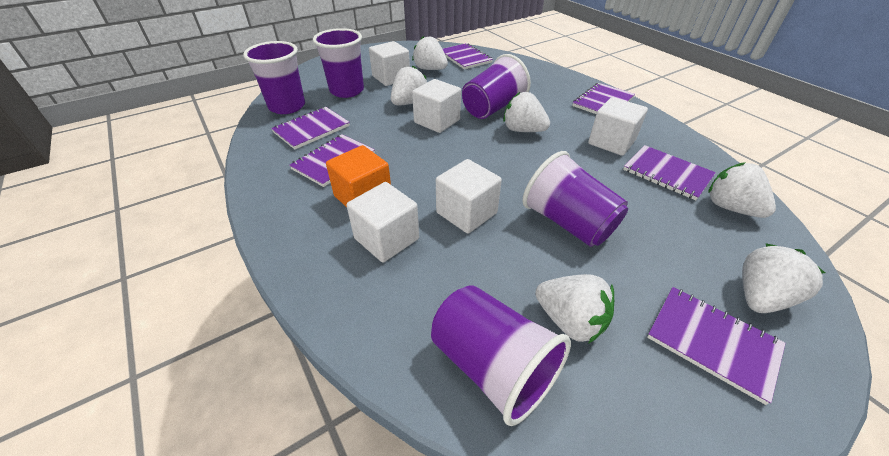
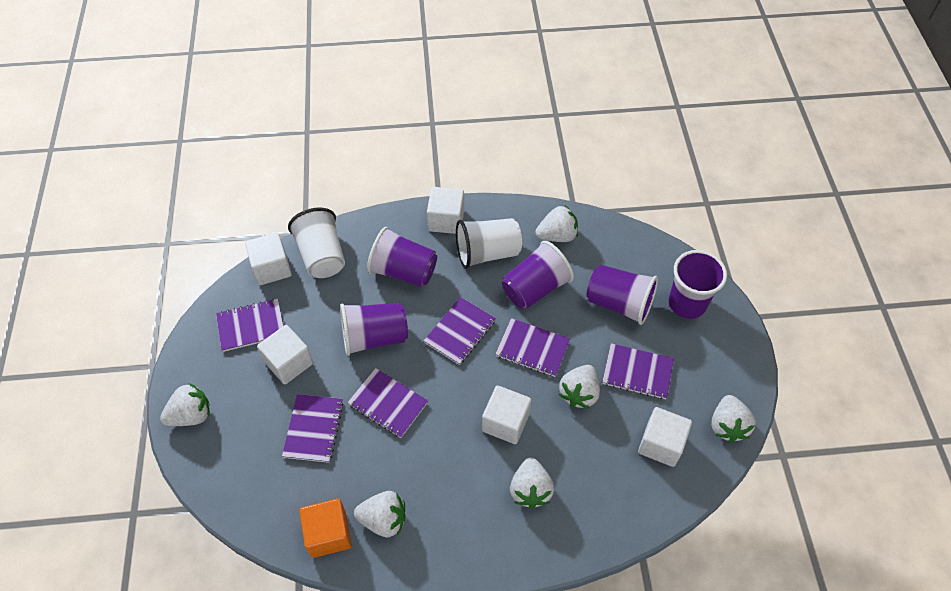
white cup: none = 0 -> [288,208,345,278] [456,218,522,269] = 2

